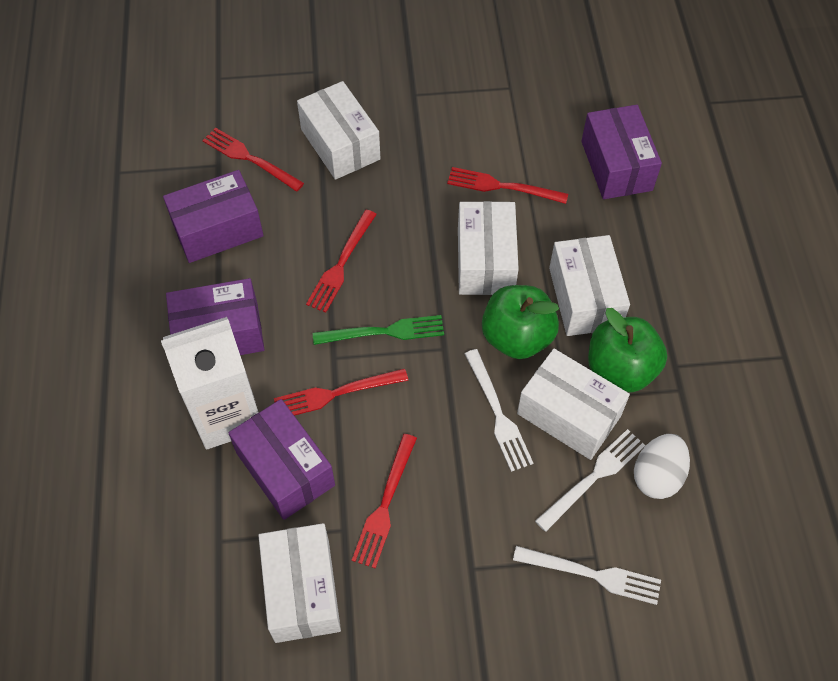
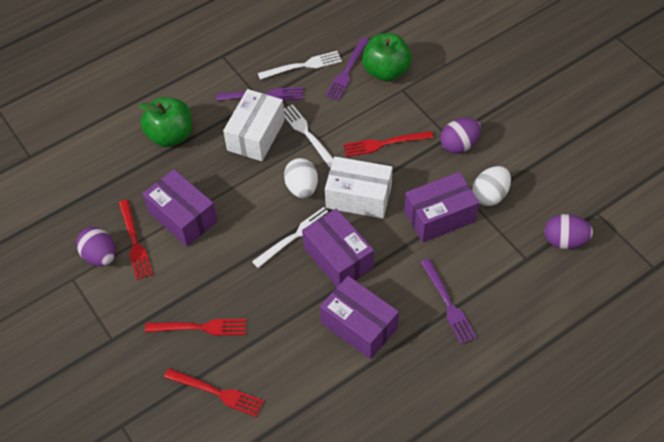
green fork: [313,315,444,345] = 1 -> none = 0
purple egg: none = 0 -> [76,227,116,266] [440,118,481,154] [545,214,593,249] = 3
purple fork: none = 0 -> [216,87,303,101] [325,37,369,101] [420,258,477,345] = 3
red fork: [202,128,304,191] [274,368,409,416] [306,210,377,313] [352,434,417,569] [447,167,568,204] = 5 -> [119,200,153,280] [145,319,246,336] [164,368,264,417] [343,131,433,157] = 4
white box: [258,523,341,643] [297,81,381,180] [458,201,519,295] [517,349,630,460] [549,235,630,336] = 5 -> [223,89,285,161] [325,156,392,219] = 2
white carton: [161,317,259,449] = 1 -> none = 0
white egg: [634,434,690,499] = 1 -> [284,158,318,198] [472,166,511,206] = 2

